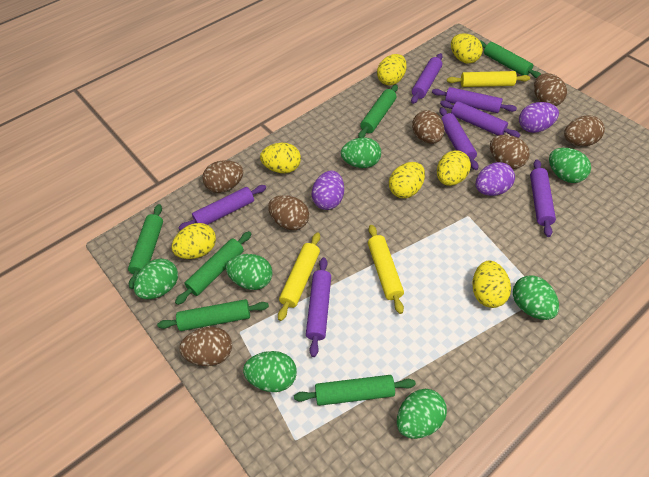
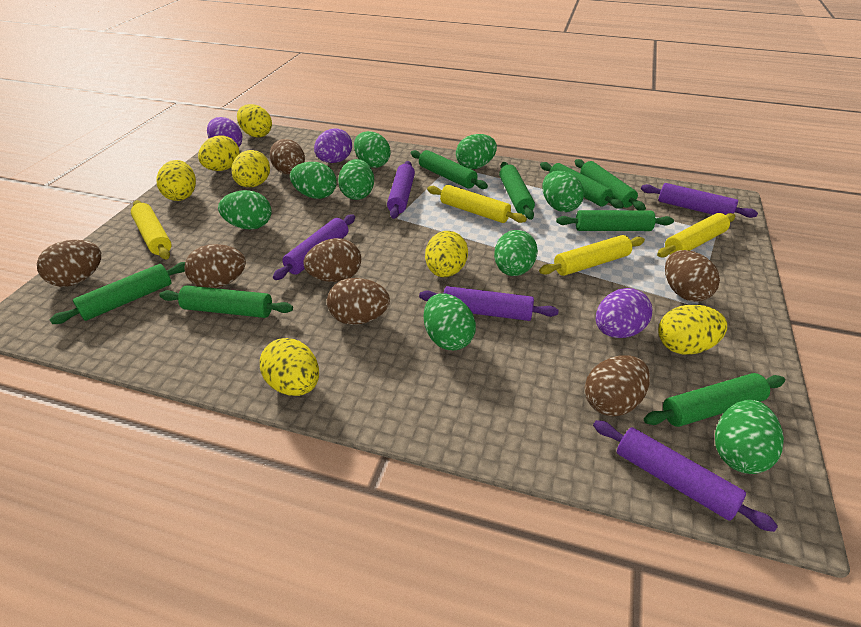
green egg: [134,259,178,299] [226,254,273,290] [243,351,297,392] [341,138,381,168] [397,389,447,439] [513,275,559,320] [549,148,591,183] = 7 -> [218,190,271,230] [290,162,337,199] [338,159,374,200] [354,131,391,168] [424,293,476,350] [456,134,497,169] [494,230,538,276] [542,171,584,212] [715,400,784,474] = 9
green rolling pin: [128,204,163,289] [157,299,269,331] [175,231,252,305] [294,375,416,406] [358,85,398,138] [479,40,541,78] = 6 -> [50,262,185,324] [159,285,293,318] [411,150,488,189] [499,162,535,220] [540,162,624,209] [556,210,674,231] [575,159,646,210] [644,373,785,427] = 8
purple rolling pin: [178,185,266,231] [306,257,331,357] [411,53,443,104] [432,87,517,113] [440,100,520,138] [440,107,478,170] [530,159,556,237] = 7 -> [273,215,355,280] [387,161,415,219] [419,286,559,321] [593,420,778,532] [641,183,758,218] = 5
yellow rolling pin: [278,232,320,321] [368,225,404,314] [447,71,530,87] = 3 -> [131,200,172,259] [427,185,527,223] [539,235,645,276] [657,213,735,258] = 4

